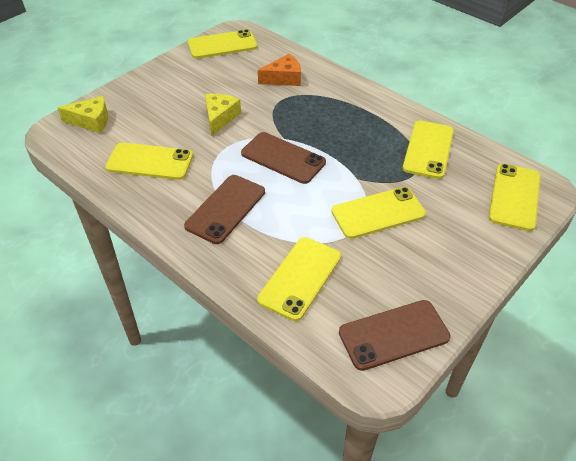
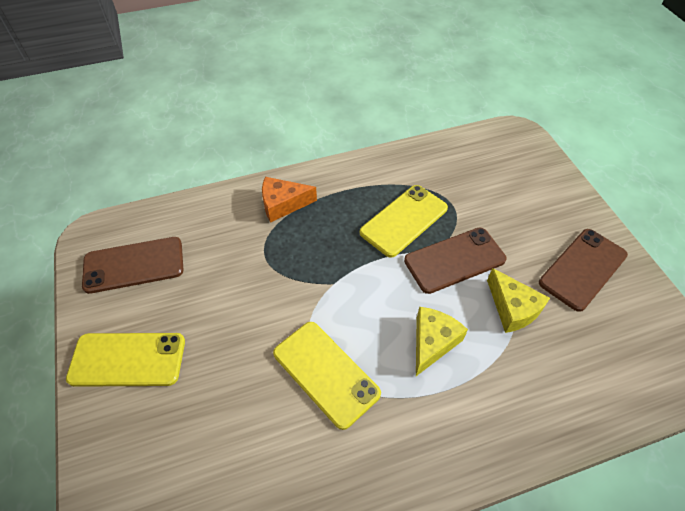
yellow phone: [105,143,193,180] [188,29,257,59] [257,237,341,321] [331,187,426,239] [403,120,454,179] [489,164,540,231] = 6 -> [66,333,185,387] [273,322,381,430] [360,185,448,258] = 3

